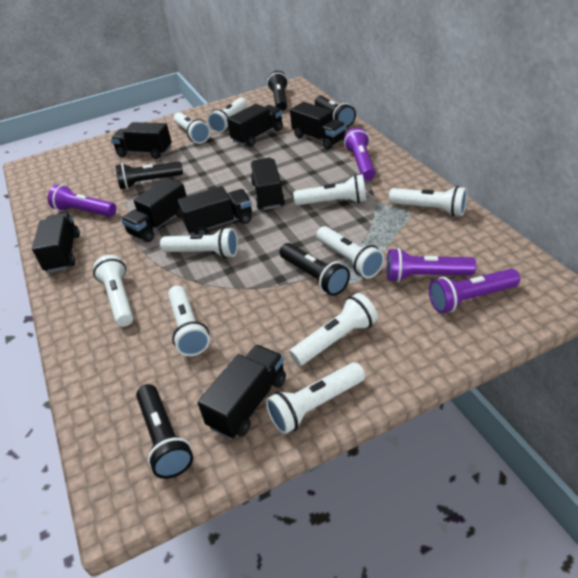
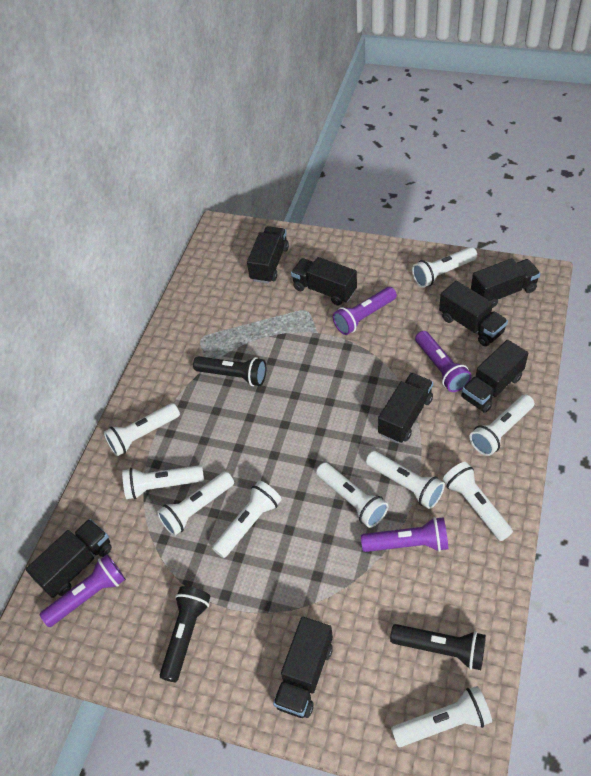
black flashlight: [115,161,183,189] [136,384,193,479] [267,71,288,111] [280,243,350,296] [315,96,356,128] = 5 -> [160,586,211,682] [193,356,266,386] [390,624,486,670] = 3

